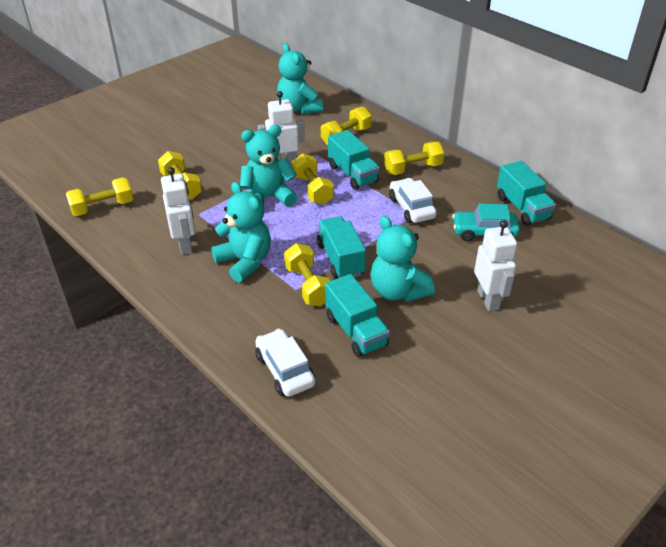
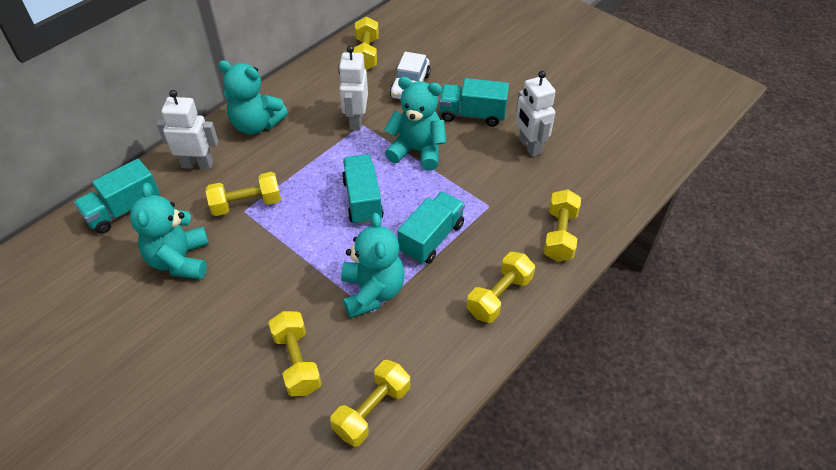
turquoise car: [452,204,520,241] = 1 -> none = 0
white car: [255,329,316,397] [389,178,437,223] = 2 -> [390,52,431,99] = 1

